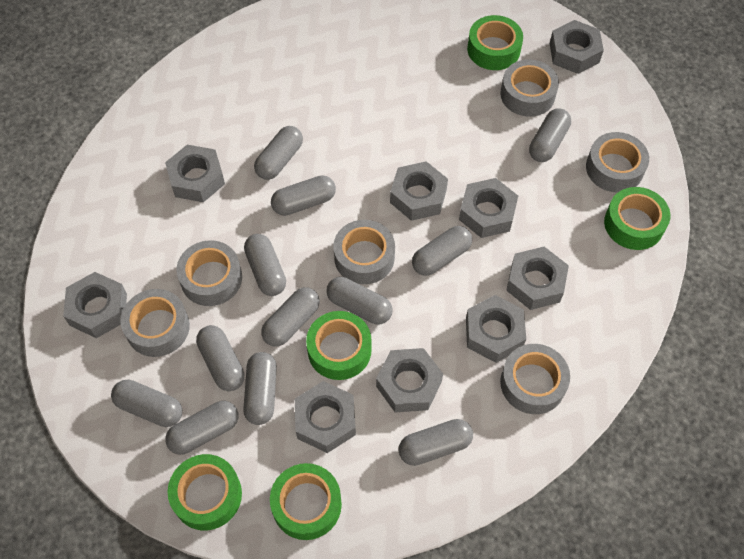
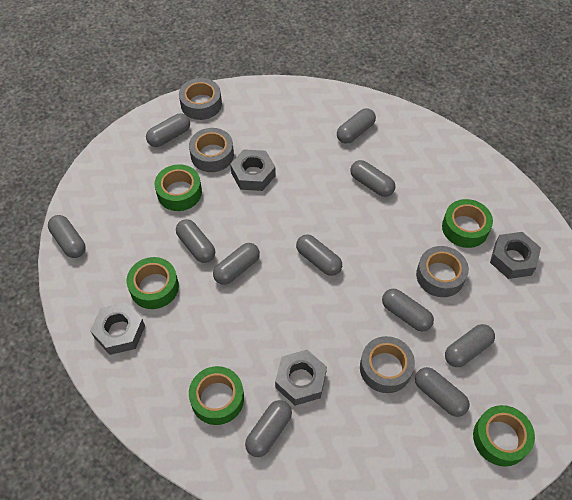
grey capsule: [111,380,182,427] [165,401,238,455] [196,325,244,391] [243,352,277,425] [244,234,286,296] [254,126,303,180] [261,287,320,347] [271,175,336,216] [326,277,392,324] [398,419,473,466] [412,226,472,276] [529,108,571,162] = 12 -> [48,215,86,258] [146,113,190,147] [176,219,215,263] [213,243,260,285] [245,400,292,457] [296,234,342,276] [337,108,376,144] [350,160,395,197] [382,289,434,332] [415,367,470,417] [445,324,495,367] = 11
grey nut: [63,272,127,338] [165,145,225,202] [295,381,356,453] [376,348,443,413] [390,161,448,221] [459,178,518,238] [466,295,526,363] [506,247,569,310] [549,20,604,74] = 9 -> [90,302,145,355] [230,149,276,191] [275,350,327,406] [490,232,541,279] = 4
grey tape: [120,289,190,357] [176,240,242,306] [333,220,395,284] [500,59,559,117] [500,344,570,414] [586,132,649,193] = 6 -> [179,78,222,120] [189,128,234,172] [360,336,415,393] [416,246,469,297] = 4

